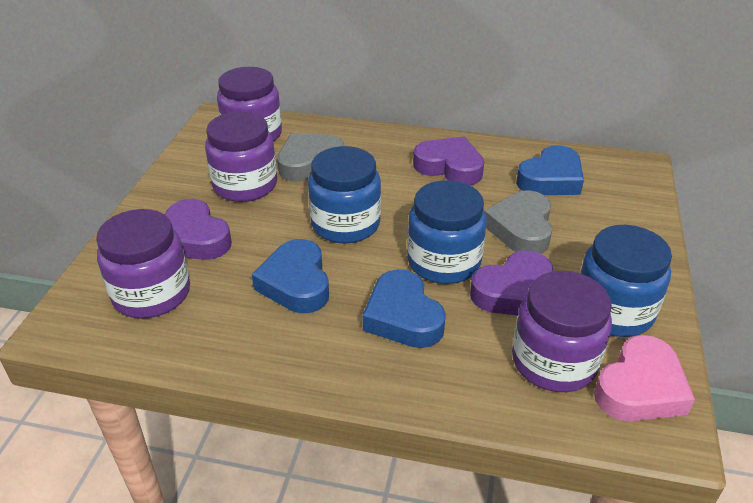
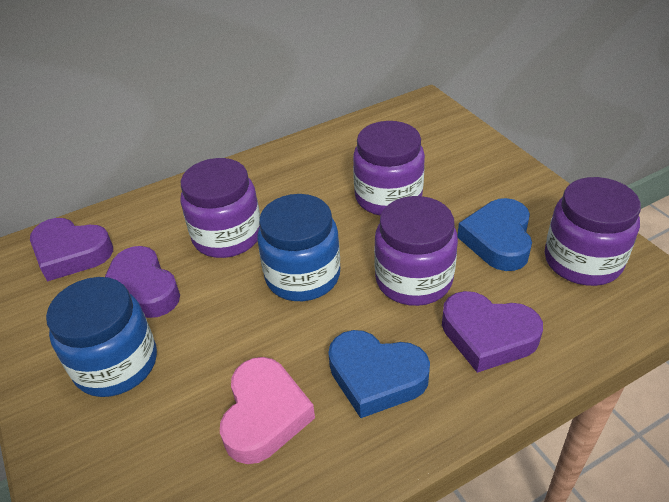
blue heart: [252,239,329,313] [362,269,446,348] [516,145,584,195] = 3 -> [328,330,430,418] [457,198,532,271] = 2
blue jar: [308,146,381,244] [407,180,487,284] [580,225,672,337] = 3 -> [46,277,157,397] [257,194,340,301] = 2
grey heart: [277,133,345,181] [484,190,552,254] = 2 -> none = 0

